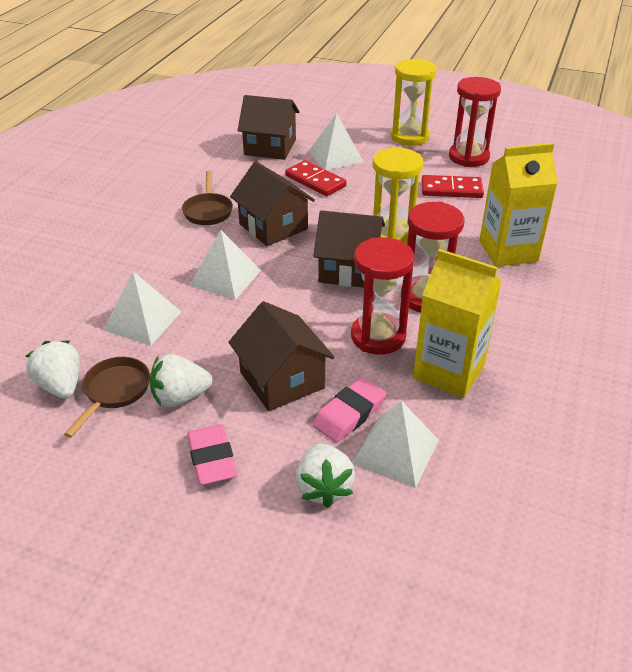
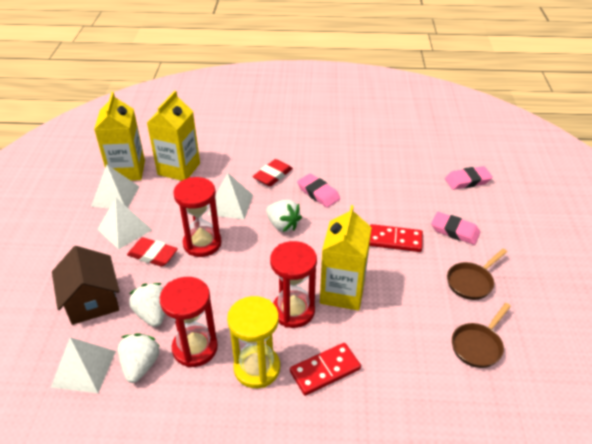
brown house: [228,301,335,411] [230,162,315,246] [238,95,300,160] [313,210,385,288] = 4 -> [52,246,119,325] = 1
pink eraser: [187,424,237,485] [312,377,387,443] = 2 -> [297,173,340,208] [431,212,480,245] [445,166,493,190] = 3
red eraser: none = 0 -> [127,237,178,267] [253,159,293,186] = 2
yellow carton: [413,249,502,398] [479,143,558,267] = 2 -> [94,92,145,181] [147,91,200,181] [320,205,372,311] = 3
yellow hourglass: [373,148,423,244] [391,59,437,146] = 2 -> [227,296,280,388] = 1

